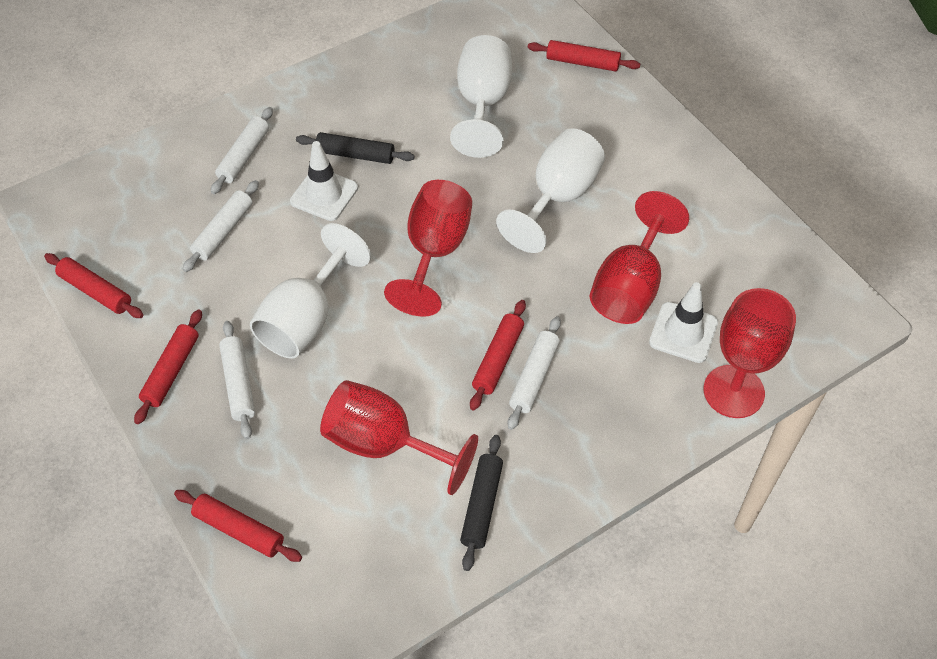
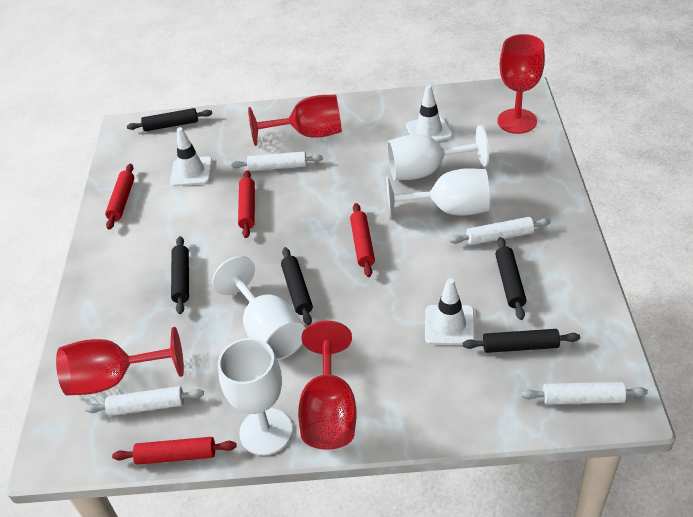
black rolling pin: [296,132,414,164] [460,435,503,571] = 2 -> [127,108,212,131] [171,236,189,314] [281,247,313,325] [463,329,580,353] [495,237,526,320] = 5
red rolling pin: [44,253,143,318] [134,310,202,424] [174,490,302,562] [470,300,526,411] [528,40,640,72] = 5 -> [105,164,134,230] [112,437,237,465] [238,170,255,238] [350,203,375,277] = 4
white goblet: [250,223,371,359] [450,35,512,158] [496,128,605,253] = 3 -> [212,256,305,360] [218,338,292,455] [386,168,490,220] [387,125,489,180] = 4
white traffic cone: [290,141,358,221] [649,282,718,363] = 2 -> [170,127,212,186] [406,85,453,142] [425,278,475,345] = 3

